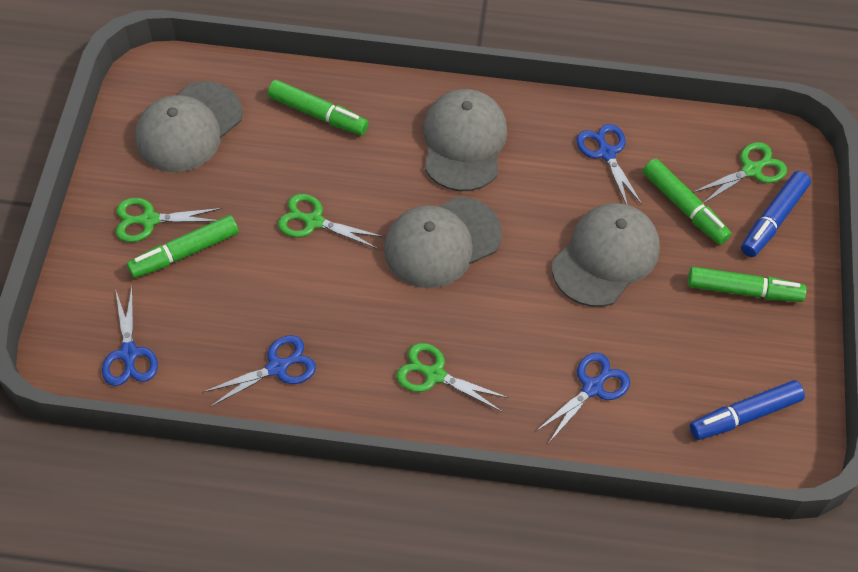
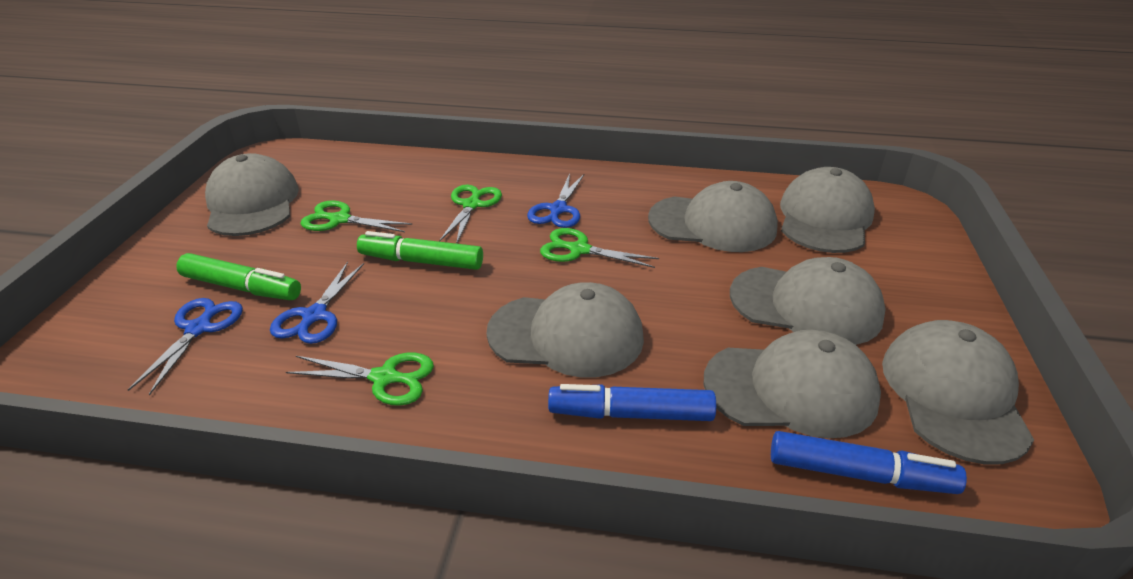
blue scissors: [102,287,158,386] [203,335,316,407] [535,353,630,444] [577,124,643,206] = 4 -> [128,298,243,395] [270,262,364,344] [527,173,584,228] = 3
green marker: [127,215,239,278] [268,80,369,135] [643,159,732,245] [688,267,807,302] = 4 -> [176,253,301,300] [357,231,483,270] = 2
grey cap: [135,81,243,172] [384,196,502,288] [423,89,507,191] [552,203,660,307] = 4 -> [205,153,299,236] [487,282,644,377] [648,181,778,252] [704,330,881,438] [730,257,886,345] [780,167,875,253] [882,320,1034,464] = 7

